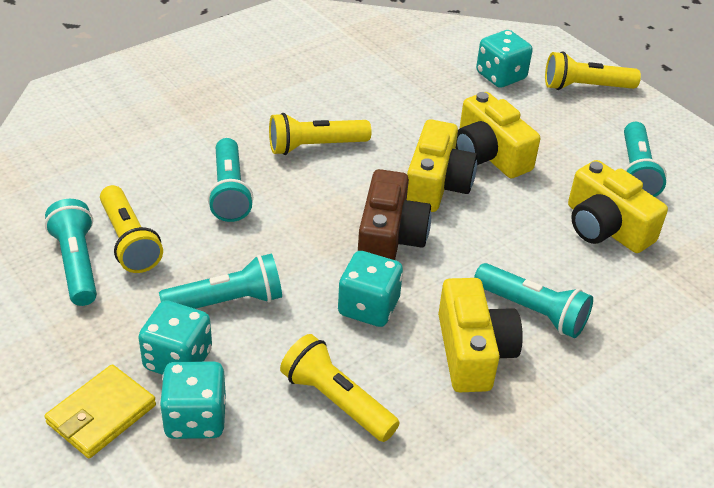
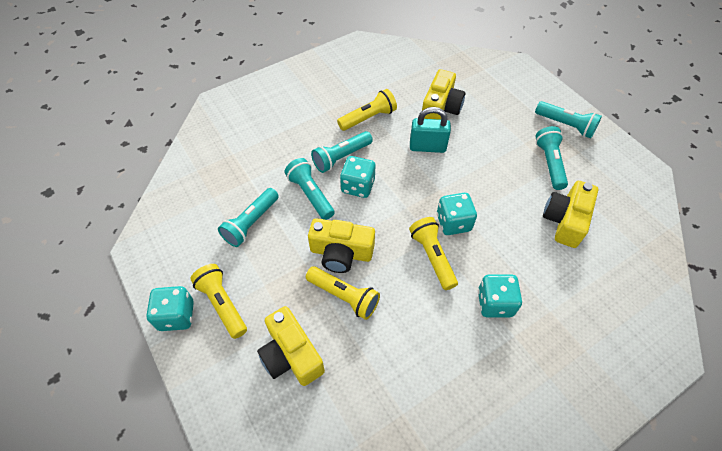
brown camera: [358,169,431,260] = 1 -> none = 0
turquoise padlock: none = 0 -> [410,107,451,153] = 1
yellow wallet: [44,364,156,458] = 1 -> none = 0

